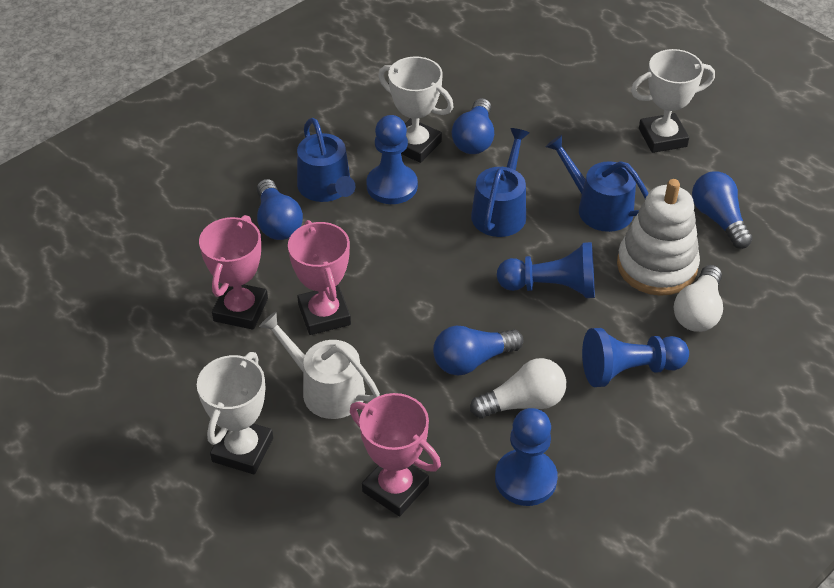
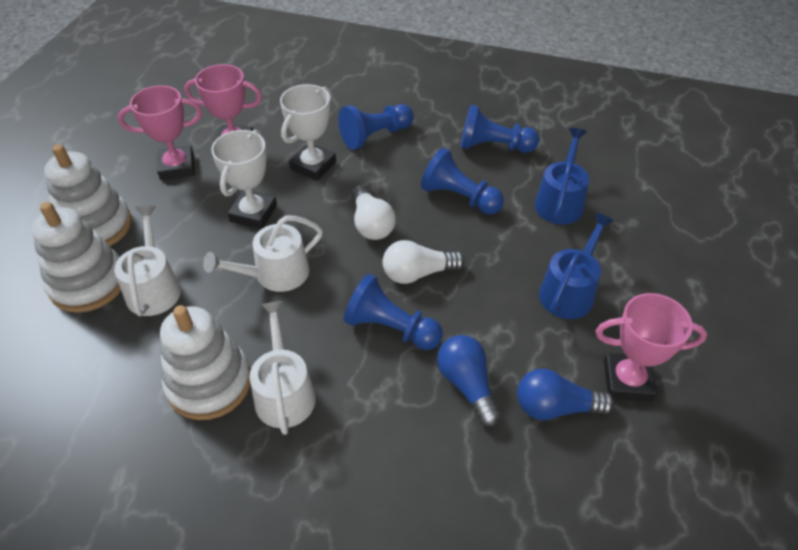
blue light bulb: [257,179,303,240] [433,326,523,376] [452,98,494,154] [692,172,752,249] = 4 -> [437,335,501,427] [517,369,614,420] = 2
blue watering can: [297,118,356,202] [471,128,529,237] [546,135,648,232] = 3 -> [535,128,589,224] [539,213,614,319] = 2
white stacking toy: [617,179,700,296] = 1 -> [31,202,121,313] [44,144,132,246] [160,305,251,420] = 3
white trophy: [197,352,273,474] [378,57,454,163] [631,49,715,153] = 3 -> [211,130,277,229] [280,84,336,181] = 2
white watering can: [259,312,380,419] = 1 -> [114,206,181,316] [203,215,323,292] [250,301,316,435] = 3

